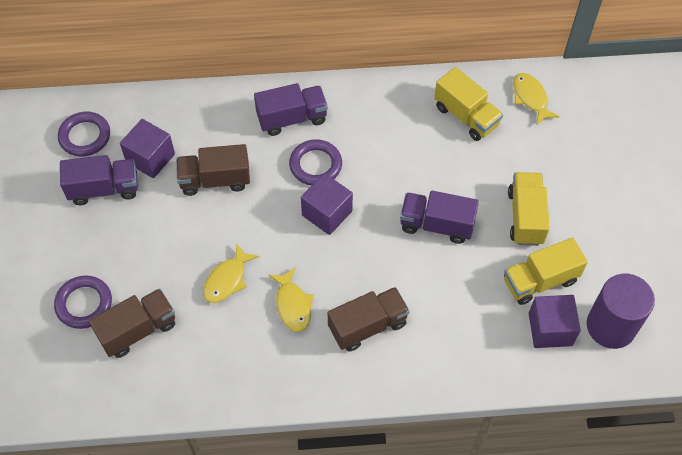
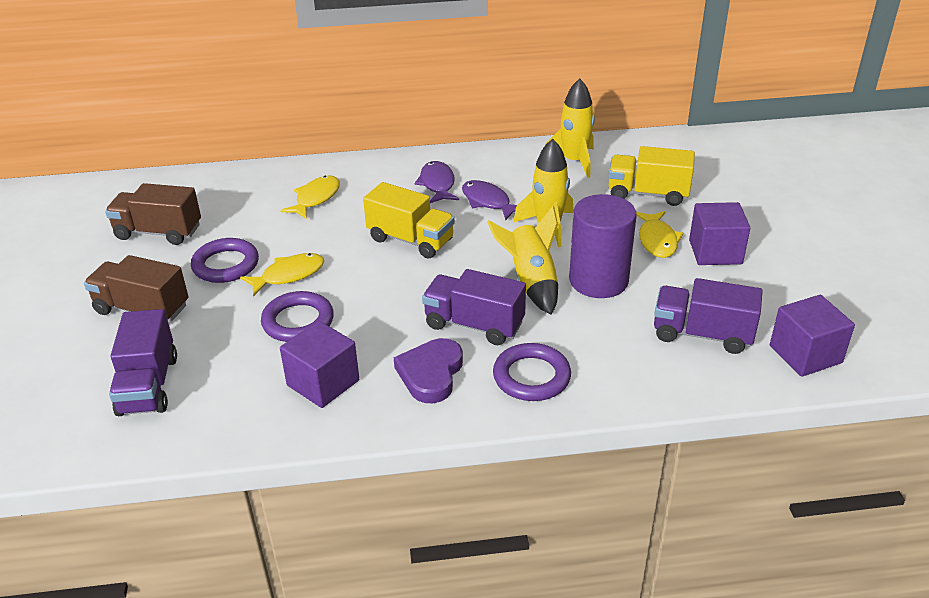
brown truck: [89,289,175,358] [176,144,250,196] [328,287,410,352] = 3 -> [84,255,188,321] [105,183,201,245] = 2
purple fish: none = 0 -> [414,161,459,203] [462,180,517,220] = 2
purple heart: none = 0 -> [394,338,463,403] = 1
yellow rocket: none = 0 -> [487,206,558,315] [513,138,573,247] [545,78,595,178] = 3
yellow truck: [434,67,503,141] [504,238,588,305] [508,172,550,246] = 3 -> [363,182,455,258] [608,146,695,206] = 2

